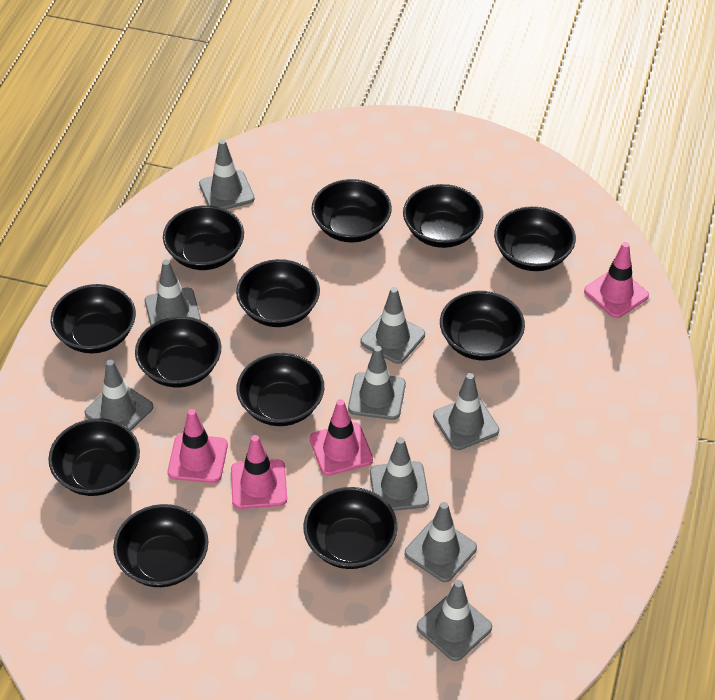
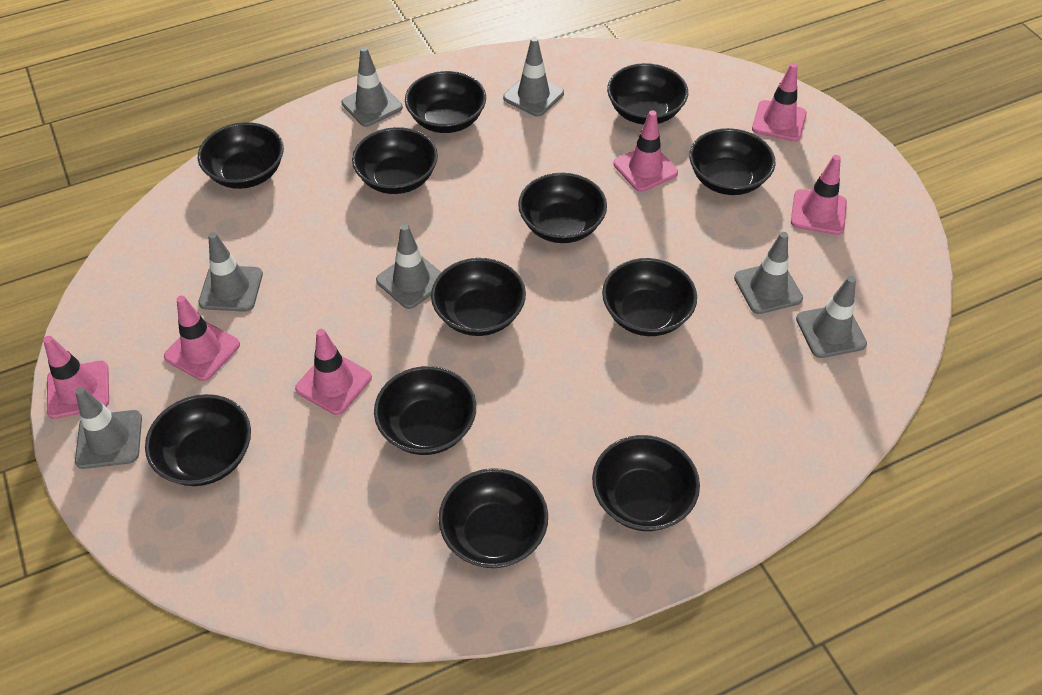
grey traffic cone: [84,360,153,430] [145,260,201,326] [199,139,255,209] [348,346,406,420] [360,287,425,364] [370,437,429,511] [405,502,477,582] [417,580,492,661] [433,373,499,450] = 9 -> [75,387,142,469] [199,232,263,312] [341,47,403,127] [376,224,441,309] [503,37,564,117] [734,232,803,314] [796,276,867,358] = 7
pink traffic cone: [167,409,228,483] [231,435,287,509] [310,399,373,476] [584,242,649,318] = 4 -> [43,336,109,419] [164,296,240,381] [295,329,372,415] [613,110,678,192] [752,63,807,142] [791,155,847,235] = 6

